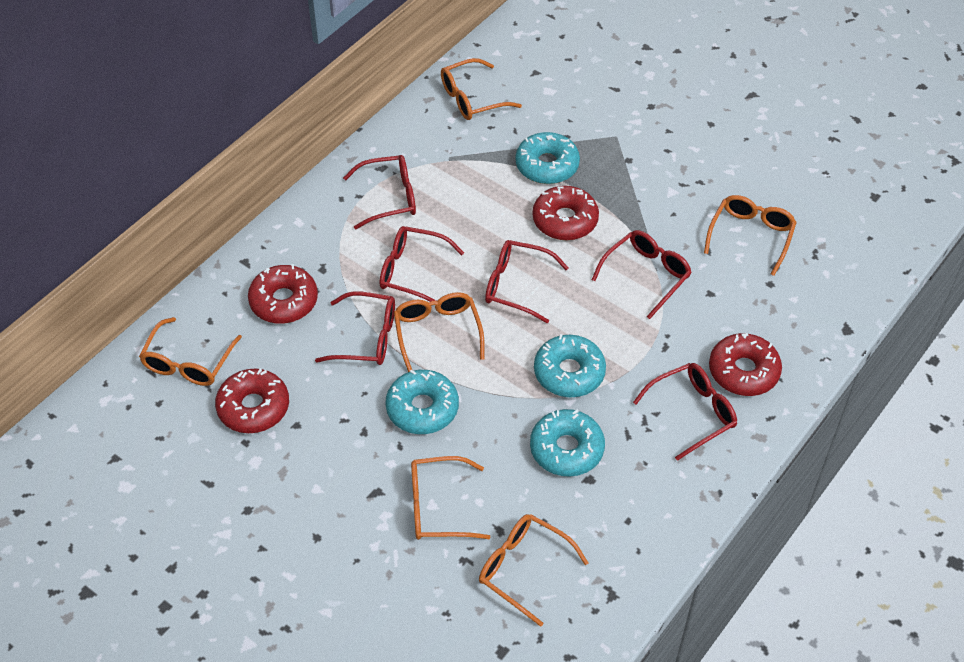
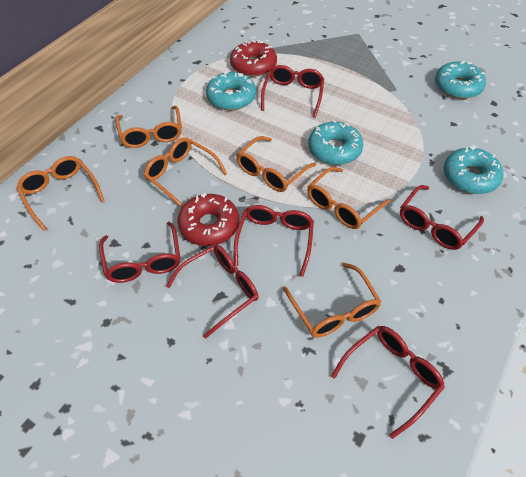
red donut: [215,369,289,433] [248,264,318,324] [533,186,599,240] [709,333,782,396] = 4 -> [177,193,239,246] [230,40,277,77] = 2

